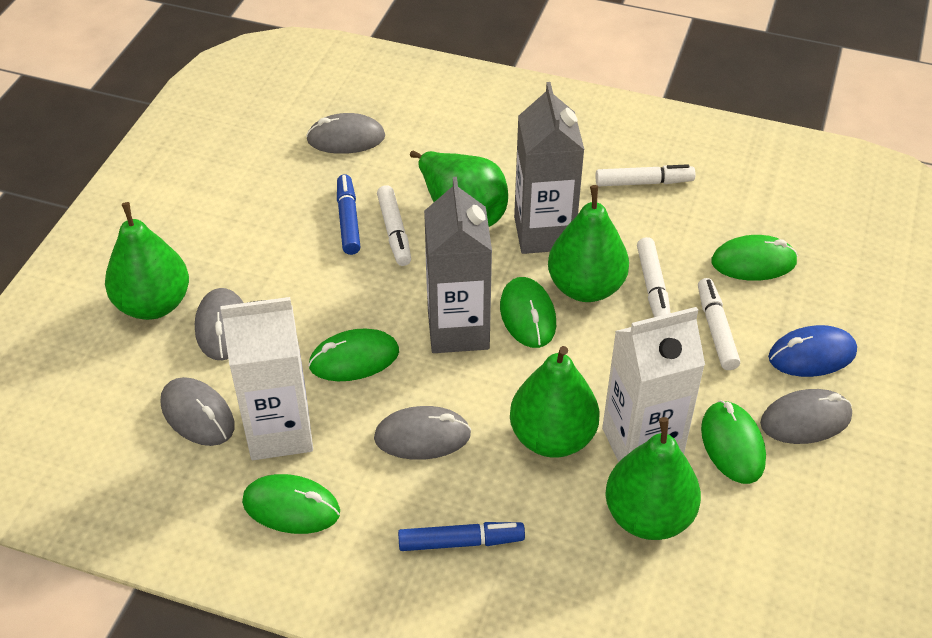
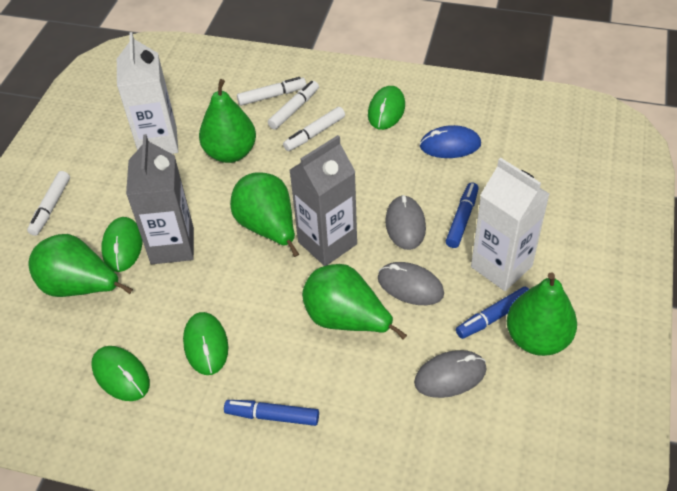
blue marker: [337,174,360,255] [398,522,525,551] = 2 -> [224,400,319,426] [446,182,479,248] [456,286,529,339] = 3
green mouse: [242,474,340,534] [308,329,399,381] [500,277,556,348] [701,400,766,484] [711,235,798,281] = 5 -> [91,346,150,401] [101,217,142,272] [183,312,228,375] [368,86,405,130] = 4
grey mouse: [161,377,234,446] [195,288,244,360] [306,113,385,154] [374,406,471,460] [760,389,852,444] = 5 -> [378,262,444,305] [385,195,426,250] [414,350,487,398] = 3

